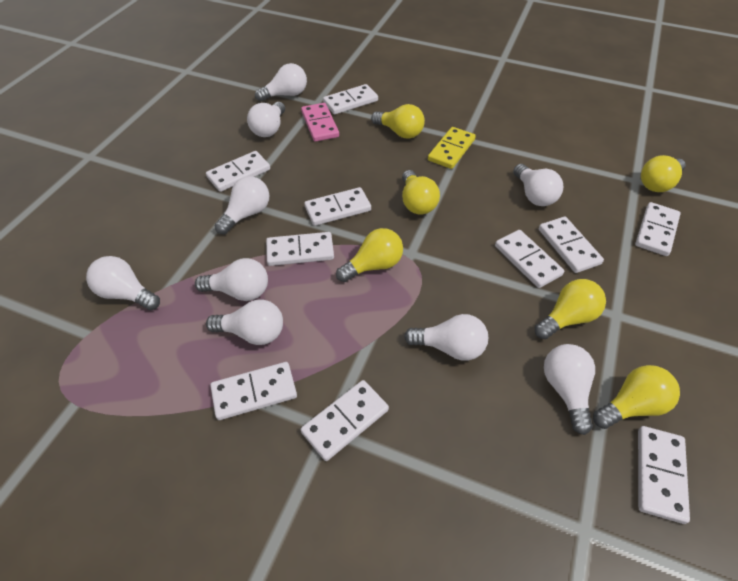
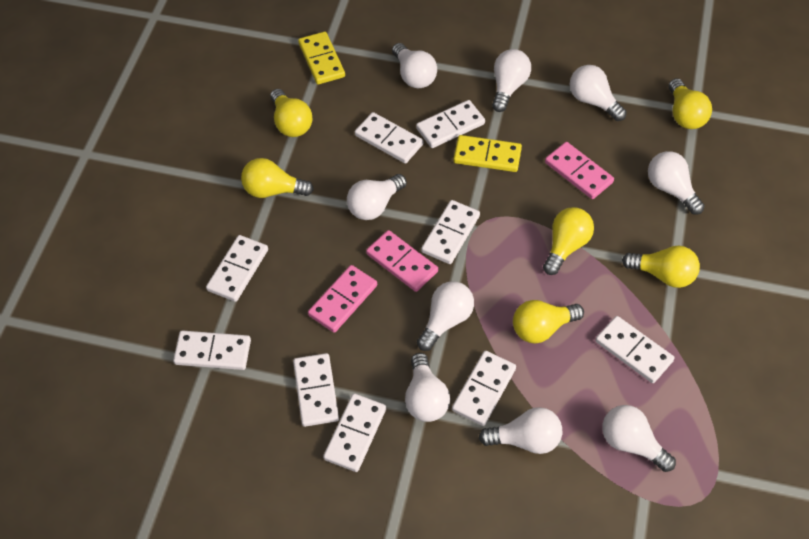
pink domino: [301,103,339,142] = 1 -> [308,265,377,333] [366,230,438,292] [545,142,614,199] = 3
white domino: [206,151,270,192] [210,362,297,420] [266,232,334,266] [301,380,389,461] [304,187,371,226] [323,84,378,114] [495,230,564,288] [539,217,604,273] [635,202,681,256] [638,426,690,524] = 10 -> [173,330,251,370] [206,235,268,302] [293,353,339,427] [323,394,386,472] [355,112,423,163] [416,100,485,148] [421,200,480,264] [452,351,516,426] [595,316,674,383] = 9
yellow domino: [428,127,476,169] = 1 -> [298,32,345,85] [453,135,522,172] = 2

